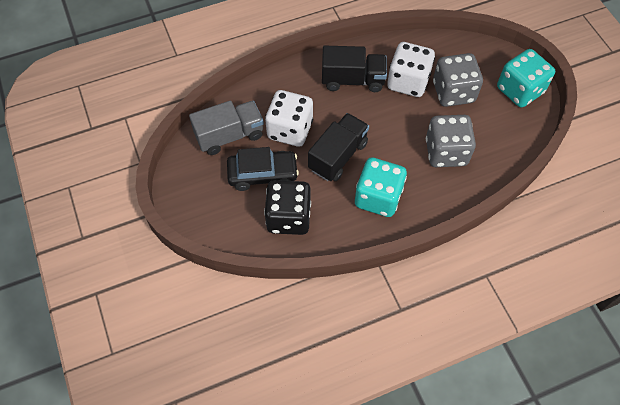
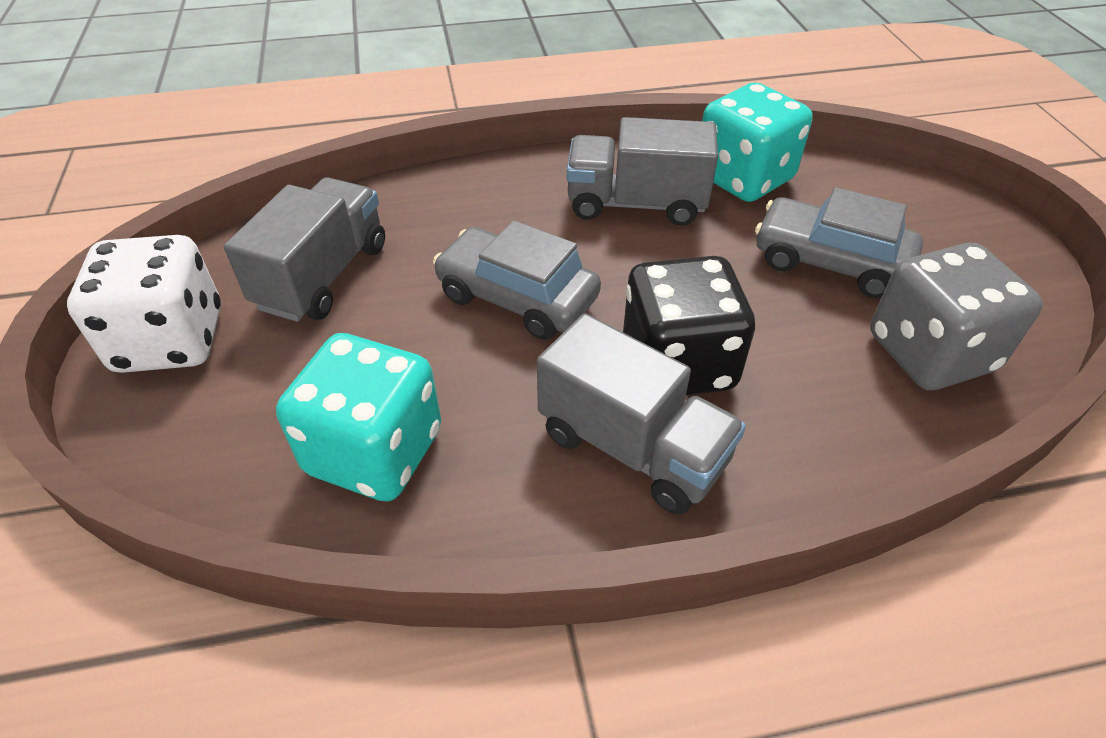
black car: [227,147,299,191] = 1 -> none = 0
black truck: [308,113,369,181] [322,46,387,92] = 2 -> none = 0
grey car: none = 0 -> [433,220,601,340] [755,187,923,298] = 2
grey dice: [426,115,476,167] [433,53,483,107] = 2 -> [870,243,1043,391] = 1
grey truck: [189,101,264,155] = 1 -> [224,177,385,322] [537,314,746,515] [567,117,718,226] = 3
white dice: [265,90,313,147] [387,42,435,97] = 2 -> [67,235,221,373] = 1

